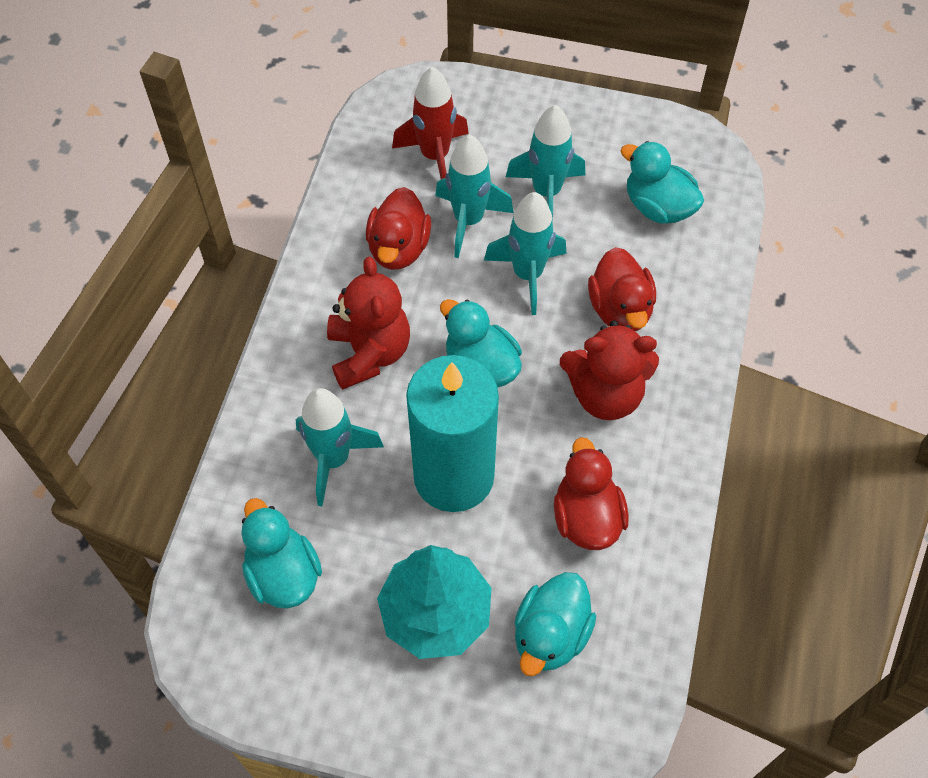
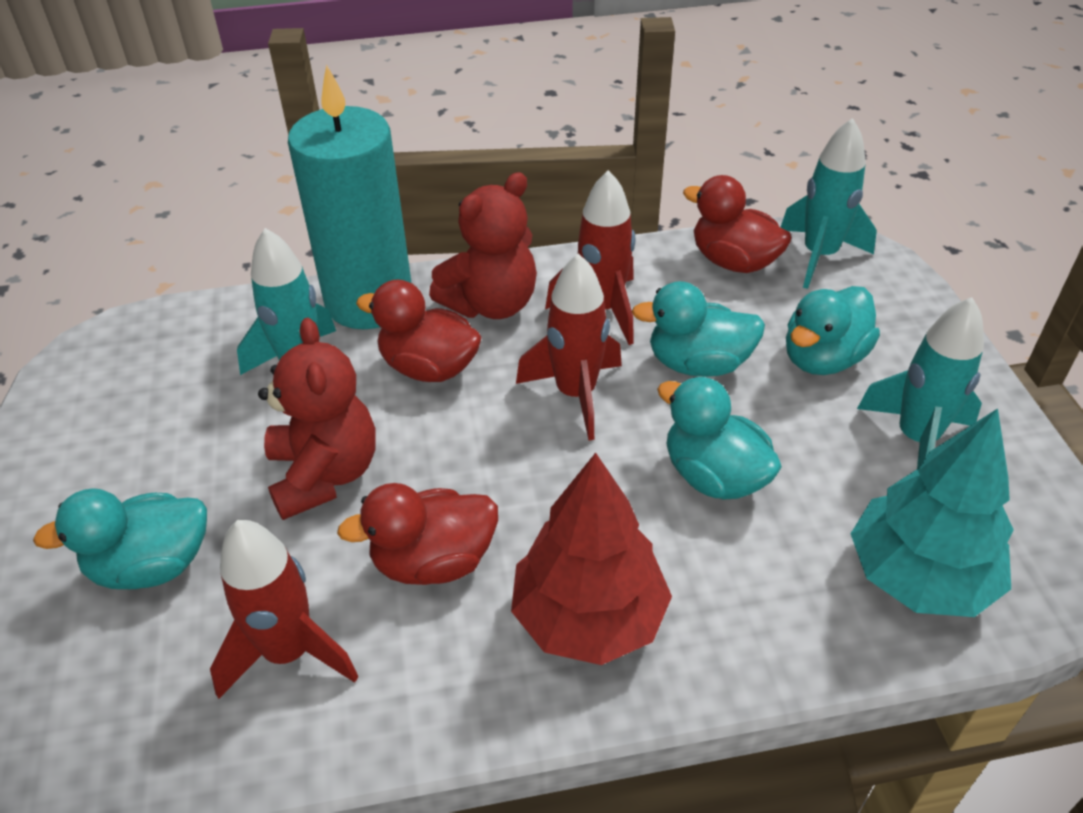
red rocket: [392,67,469,179] = 1 -> [210,520,359,699] [516,253,622,441] [545,170,635,345] = 3
red tree: none = 0 -> [511,453,672,665] = 1
turquoise rocket: [296,388,384,506] [435,135,514,258] [484,192,566,315] [506,105,585,219] = 4 -> [237,228,336,375] [781,118,877,289] [857,297,984,469] = 3

